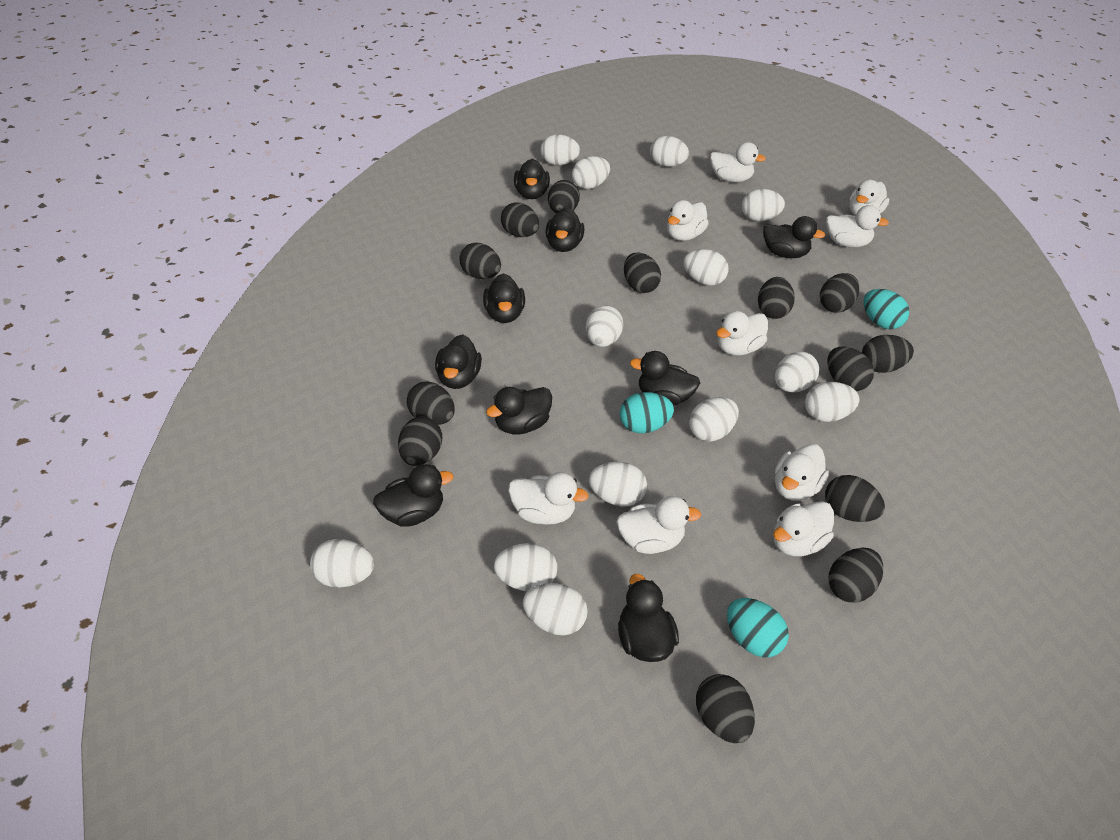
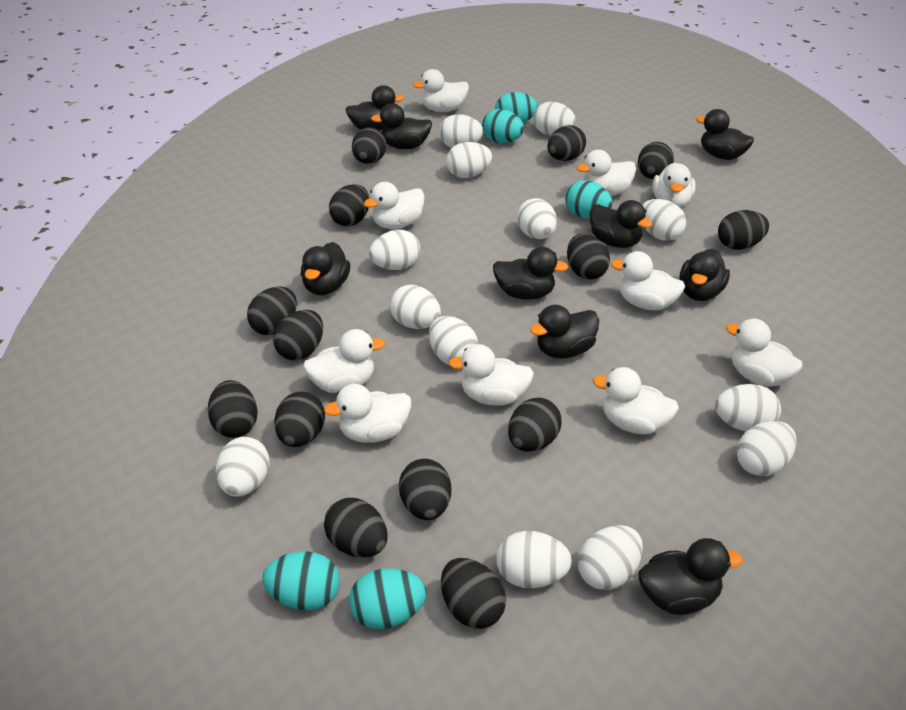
black egg: [398,417,442,466] [407,381,455,425] [459,243,501,279] [501,202,539,237] [548,180,580,214] [624,252,661,293] [696,674,755,743] [758,277,795,319] [820,273,859,313] [825,475,885,522] [827,347,874,391] [828,548,883,603] [862,335,914,373] = 13 -> [208,380,258,438] [247,287,297,335] [273,310,323,360] [274,391,325,447] [324,498,387,557] [329,184,369,226] [352,127,387,164] [399,459,451,520] [441,558,506,629] [508,398,562,452] [547,125,586,161] [567,234,610,280] [638,142,674,179] [718,210,769,250] = 14
turquoise egg: [620,392,674,433] [727,598,789,657] [863,289,909,329] = 3 -> [263,551,340,610] [349,568,426,629] [482,109,524,143] [495,92,538,123] [565,181,612,219] = 5
white duck: [508,472,588,525] [616,496,701,554] [667,200,709,241] [710,142,766,182] [716,311,768,356] [773,501,834,556] [775,444,829,501] [826,205,889,247] [849,179,889,216] = 9 -> [303,329,385,393] [324,384,411,443] [363,182,425,229] [413,69,469,112] [448,344,534,406] [576,150,636,196] [593,367,679,434] [611,251,685,310] [652,163,696,208] [726,319,803,387] = 10

